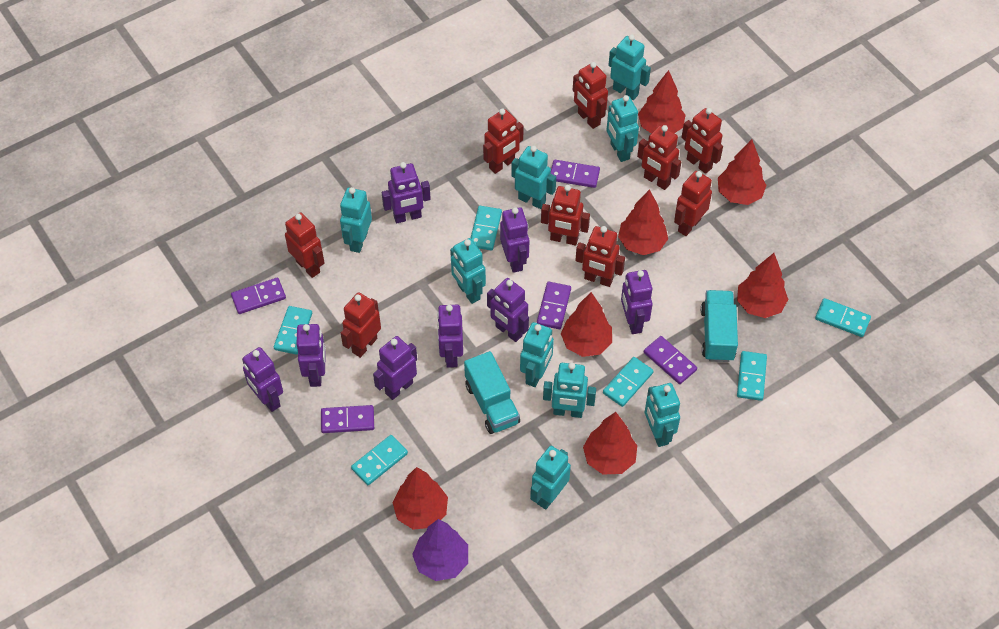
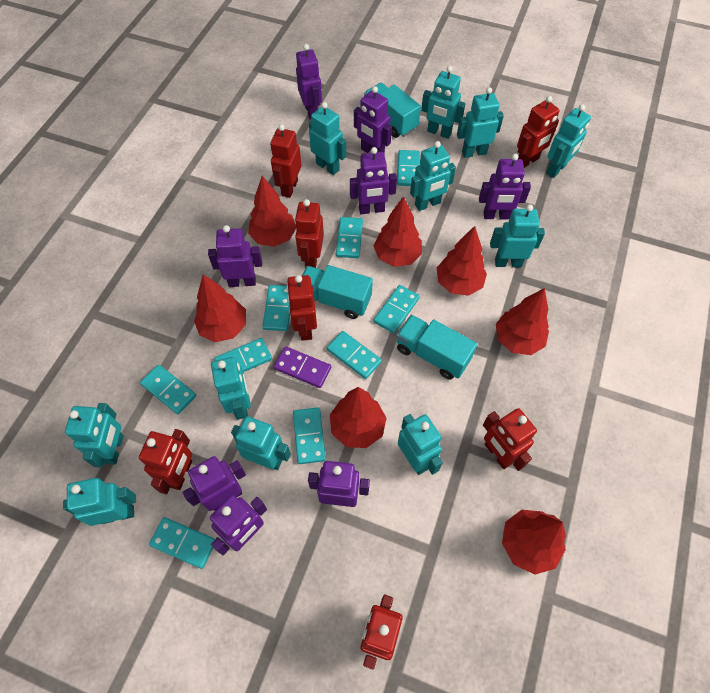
purple domino: [231,278,286,314] [321,405,374,433] [537,282,571,329] [551,160,600,188] [644,336,697,384] = 5 -> [274,346,331,388] = 1
purple tree: [412,519,468,581] = 1 -> none = 0
red robot: [285,213,324,278] [341,292,381,358] [483,108,524,174] [541,185,590,246] [573,62,608,129] [575,226,625,287] [637,125,681,190] [674,171,712,236] [681,108,723,174] = 9 -> [139,429,192,494] [270,124,302,198] [287,275,317,341] [295,199,324,268] [360,595,403,670] [483,408,537,471] [517,96,560,168] = 7
turquoise domino: [274,306,312,355] [351,435,408,485] [471,206,502,250] [603,357,653,407] [737,351,767,401] [815,298,871,337] = 6 -> [140,365,196,414] [149,517,215,569] [214,338,272,372] [262,285,290,331] [293,407,326,464] [327,331,382,379] [336,217,363,258] [374,285,420,333] [397,150,420,186] = 9
turquoise robot: [340,187,372,253] [450,238,486,304] [511,146,556,209] [520,322,554,387] [530,446,571,509] [543,363,596,418] [606,95,639,162] [608,34,651,100] [645,383,680,447] = 9 -> [63,478,136,526] [65,403,124,468] [211,357,251,420] [231,416,291,470] [309,102,346,175] [398,414,443,475] [410,141,456,211] [421,66,465,139] [457,87,504,158] [490,204,545,267] [546,104,591,178] = 11
turquoise truck: [464,351,520,434] [701,290,738,362] = 2 -> [302,265,373,319] [364,83,421,138] [396,315,477,380] = 3

